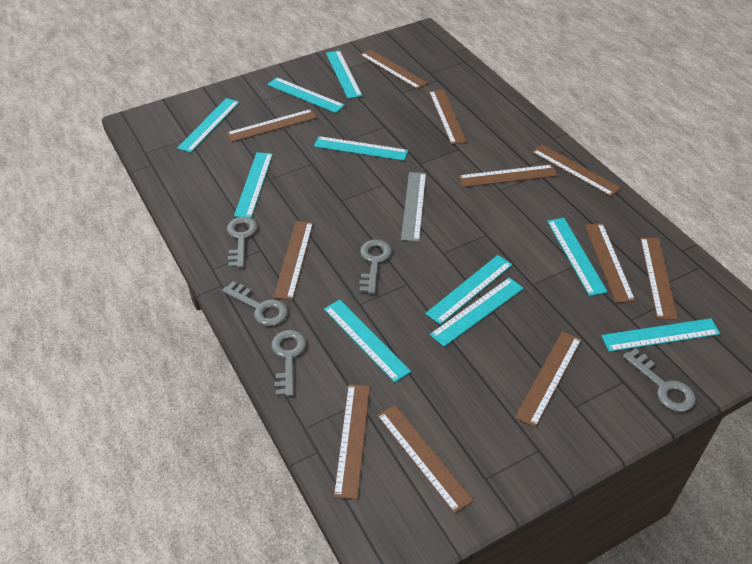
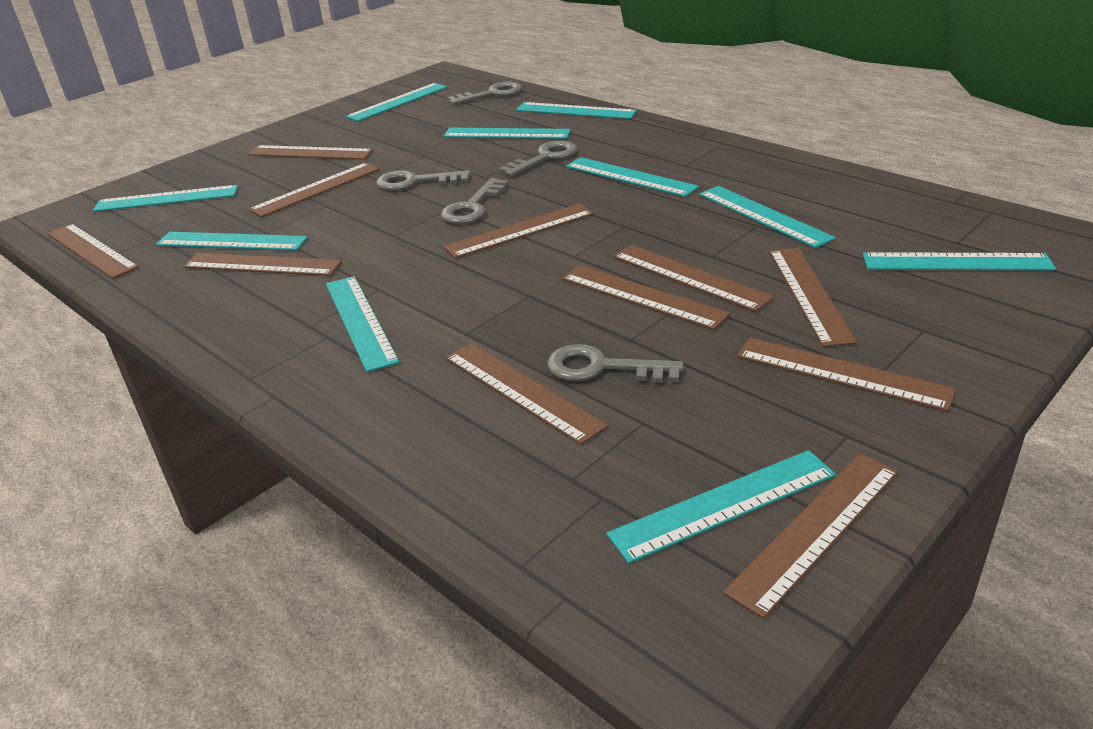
grey ruler: [401,172,426,242] = 1 -> none = 0

